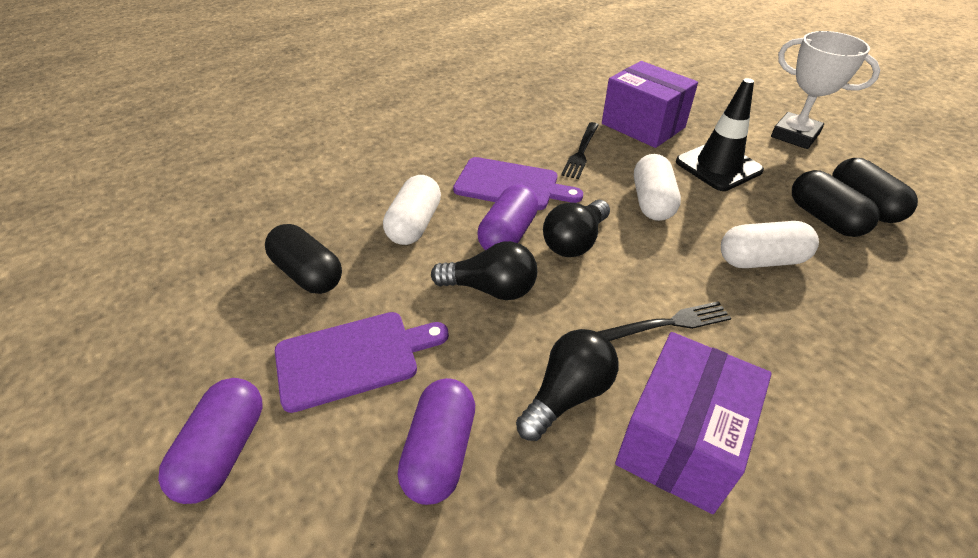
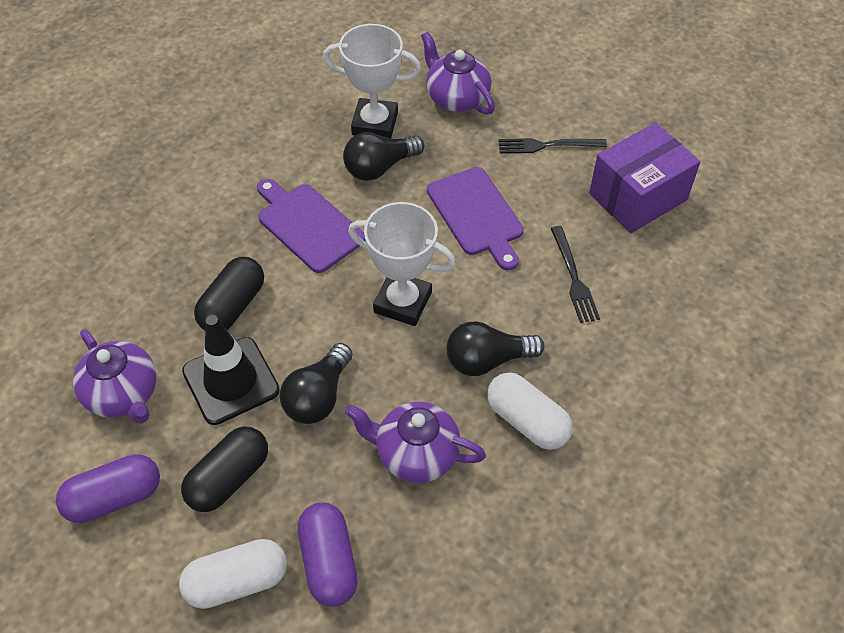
black capsule: [265,224,342,294] [792,170,880,237] [832,158,918,223] = 3 -> [181,426,268,512] [194,257,264,330] = 2
purple box: [602,61,698,148] [615,332,772,514] = 2 -> [589,123,700,233] = 1
purple capsule: [158,378,263,504] [398,378,475,505] [478,185,538,250] = 3 -> [56,454,160,523] [298,503,358,607] = 2
purple teapot: none = 0 -> [73,329,157,424] [345,402,486,483] [421,31,495,115] = 3
white capsule: [383,175,441,245] [634,154,681,221] [721,221,819,268] = 3 -> [179,539,287,609] [487,372,573,450] = 2
white trophy: [771,31,880,149] = 1 -> [323,24,421,138] [348,202,456,326] = 2

